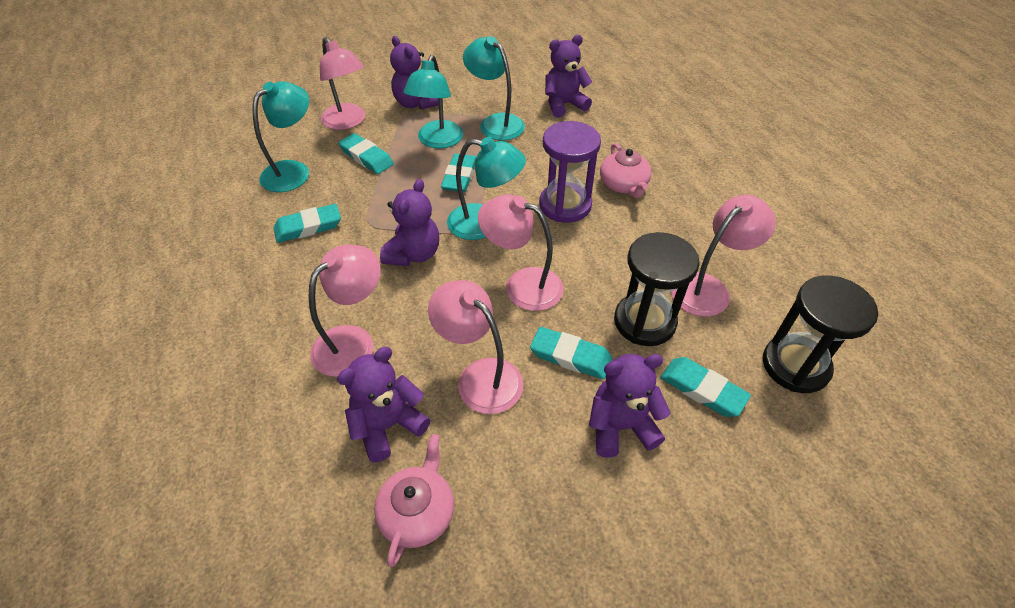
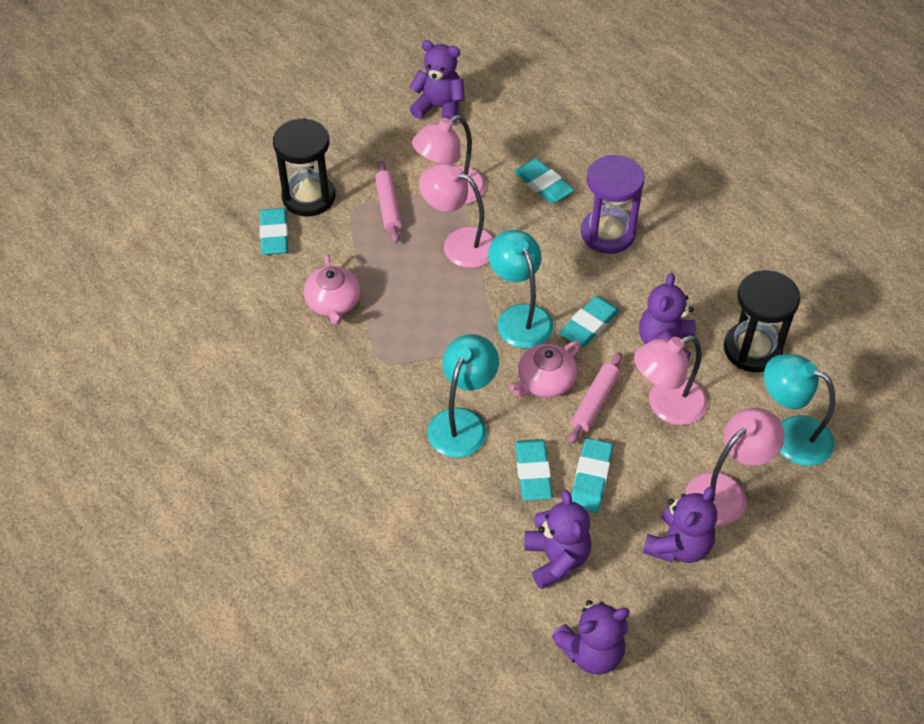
pink lamp: [309,245,381,377] [320,37,365,130] [428,280,523,414] [478,194,564,311] [671,195,776,317] = 5 -> [412,115,486,204] [419,163,494,268] [634,335,708,425] [685,408,785,525] = 4
pink rolling pin: none = 0 -> [375,161,402,243] [568,352,622,444] = 2
turquoise lamp: [253,81,309,192] [404,55,463,149] [447,137,526,240] [463,36,525,141] = 4 -> [427,334,499,458] [488,230,553,348] [764,354,835,466] = 3

